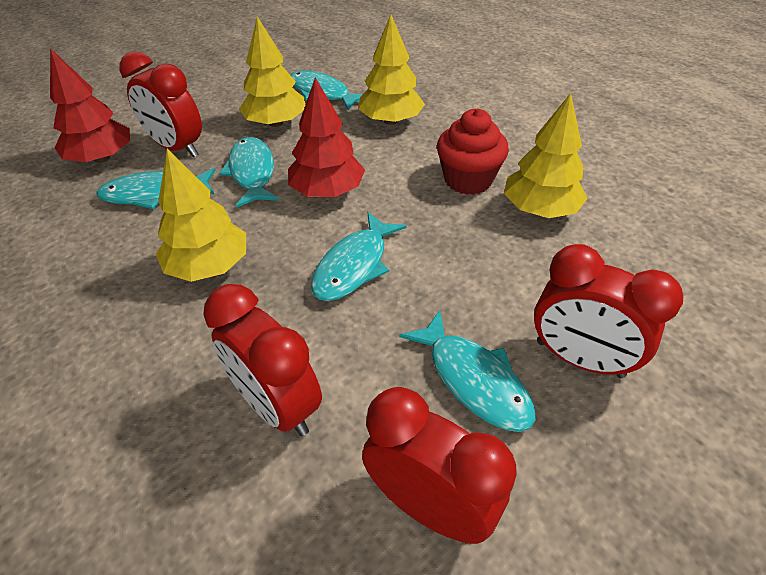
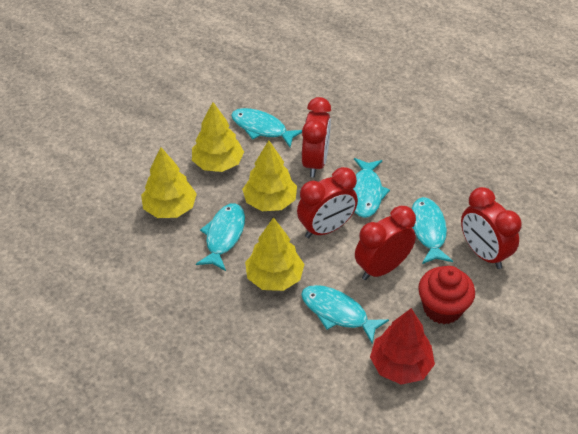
red tree: [50,48,130,163] [288,77,365,197] = 2 -> [370,308,435,385] = 1

